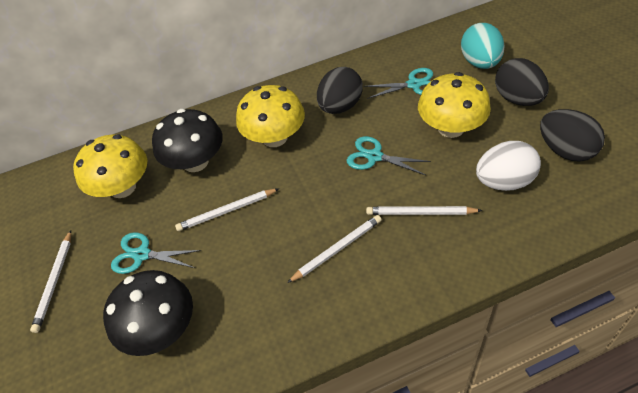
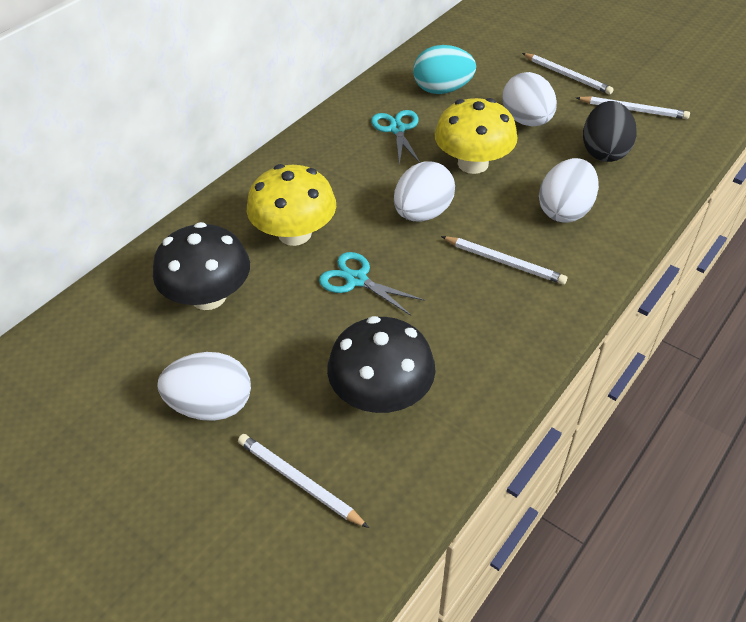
black egg: [317,67,363,114] [495,58,549,106] [540,109,605,162] = 3 -> [583,101,637,162] = 1
turquoise scissors: [111,232,201,274] [347,136,431,175] [363,68,433,99] = 3 -> [319,252,425,316] [371,110,420,166] = 2
white egg: [476,141,541,191] = 1 -> [158,352,251,421] [394,161,455,221] [503,72,557,126] [539,158,599,223] = 4
yellow mushroom: [73,135,147,198] [236,85,305,147] [418,72,491,138] = 3 -> [247,164,336,246] [435,98,518,174] = 2

